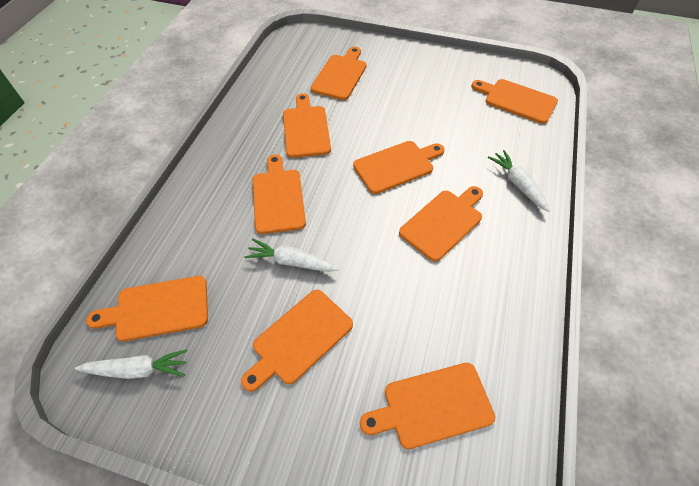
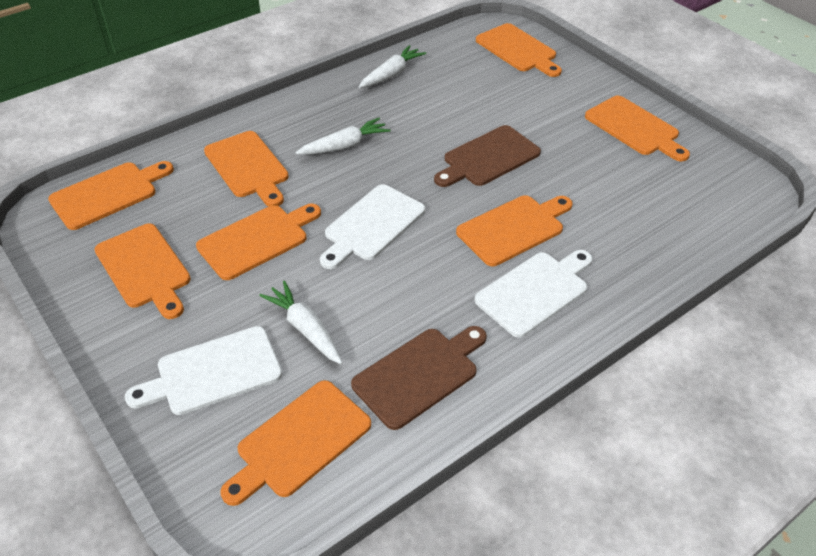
brown cutting board: none = 0 -> [351,326,487,430] [434,125,541,187] = 2
orange cutting board: [86,276,208,341] [241,290,353,392] [252,154,306,234] [283,93,331,158] [311,47,367,100] [353,141,445,194] [360,363,495,449] [399,186,483,262] [471,79,558,124] = 9 -> [48,161,174,230] [94,224,191,319] [196,204,321,280] [204,131,289,206] [220,380,371,506] [456,195,573,266] [476,23,562,77] [585,96,690,161] = 8
white cutting board: none = 0 -> [125,326,282,415] [320,184,425,269] [474,250,593,338] = 3

